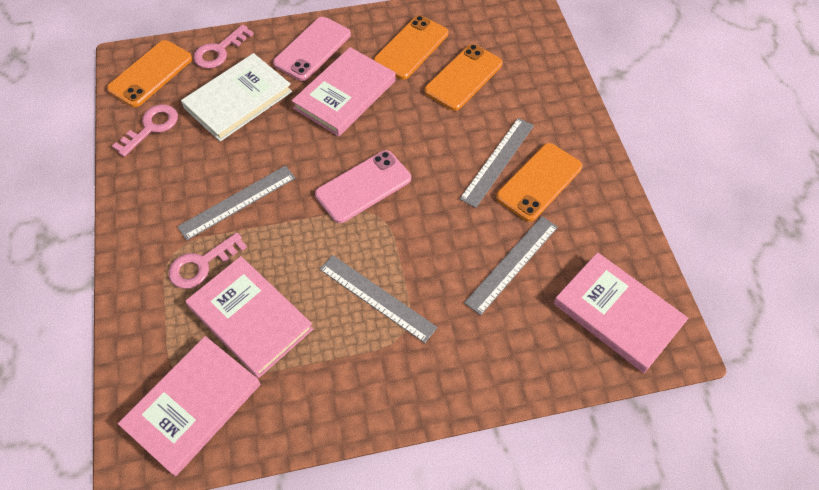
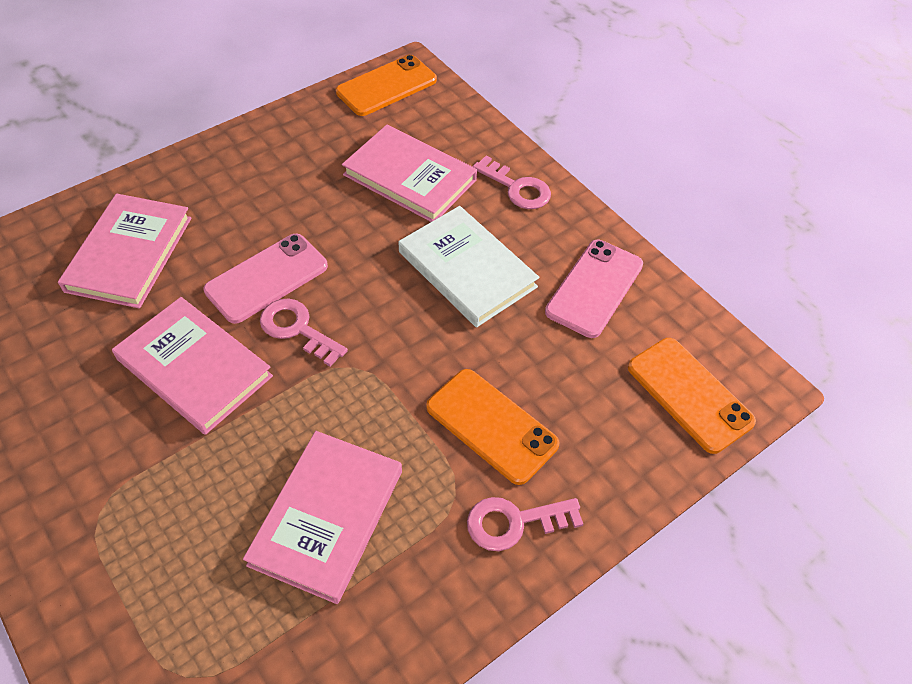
grey ruler: [177,165,295,240] [319,255,438,343] [460,118,534,208] [464,216,558,315] = 4 -> none = 0
orange phone: [107,40,192,107] [374,16,448,80] [424,44,503,111] [496,143,582,222] = 4 -> [336,55,437,116] [426,369,559,485] [628,338,756,454] = 3

